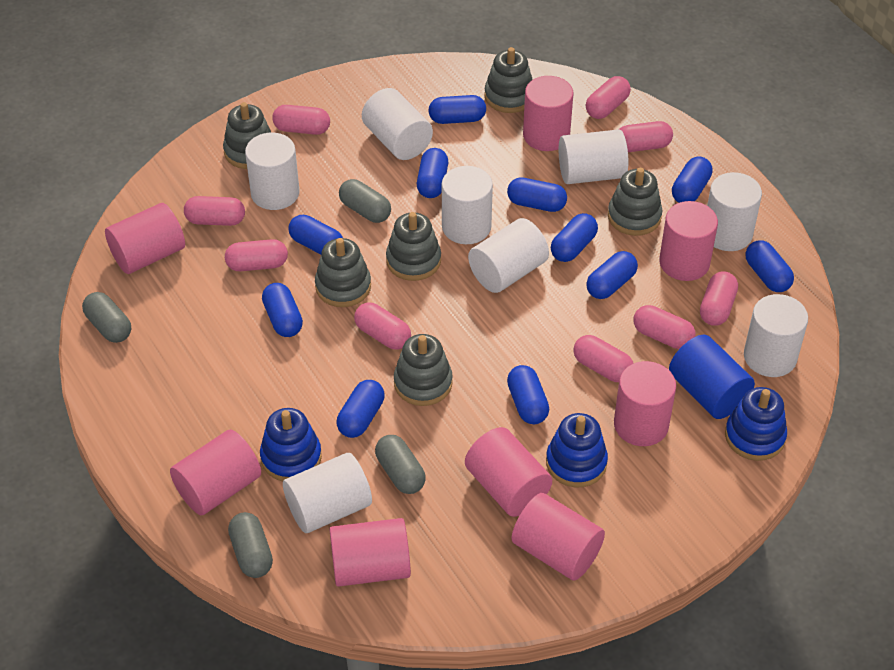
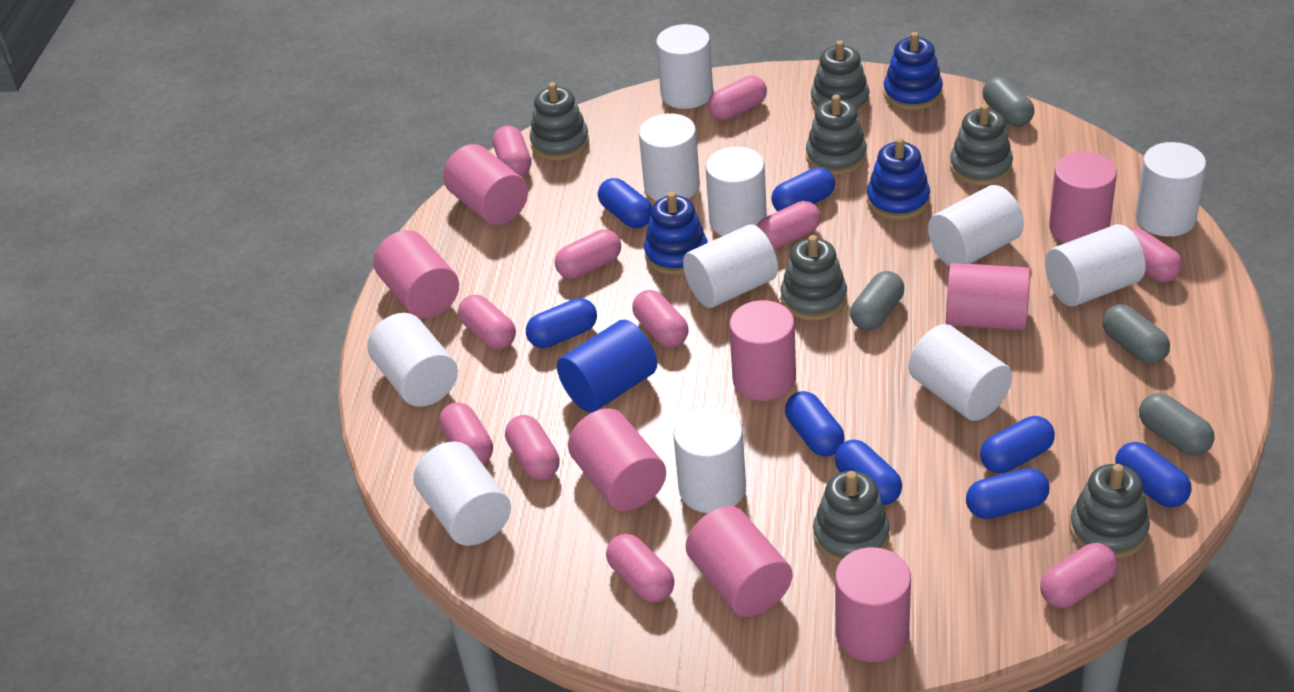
blue capsule: [262,283,303,337] [288,215,343,254] [337,380,385,438] [417,148,448,198] [429,95,486,124] [507,177,567,212] [507,365,549,424] [551,213,598,262] [586,251,638,299] [672,156,713,203] [745,240,794,292] = 11 -> [526,298,597,348] [598,178,652,228] [771,167,835,211] [785,391,845,457] [834,440,902,505] [966,468,1050,519] [980,416,1055,473] [1115,442,1192,508] = 8
grey stacking toy: [223,102,271,169] [315,238,371,307] [386,212,441,281] [394,334,453,406] [484,47,533,113] [608,168,662,236] = 6 -> [530,82,589,161] [781,235,847,321] [806,95,867,175] [811,40,870,115] [813,471,890,563] [950,104,1013,186] [1070,464,1150,559] = 7
pink capsule: [184,196,245,226] [225,239,288,271] [272,105,330,135] [354,302,411,350] [573,335,634,382] [586,76,631,119] [619,121,673,152] [634,305,696,349] [700,271,738,326] = 9 -> [439,402,493,464] [458,295,516,349] [493,125,531,177] [505,415,560,480] [555,229,621,279] [606,534,674,603] [632,290,688,348] [708,76,767,120] [757,201,821,249] [1040,543,1118,608] [1129,227,1182,282] = 11
white cylinder: [245,133,300,210] [283,453,372,533] [362,88,433,160] [442,166,493,244] [468,218,549,293] [559,129,628,184] [707,172,762,251] [744,294,808,377] = 8 -> [367,313,458,407] [413,441,511,546] [639,113,700,201] [656,24,713,109] [673,407,746,513] [683,224,778,308] [705,147,767,236] [909,324,1012,421] [928,185,1024,266] [1045,224,1146,306] [1135,142,1206,237] = 11

